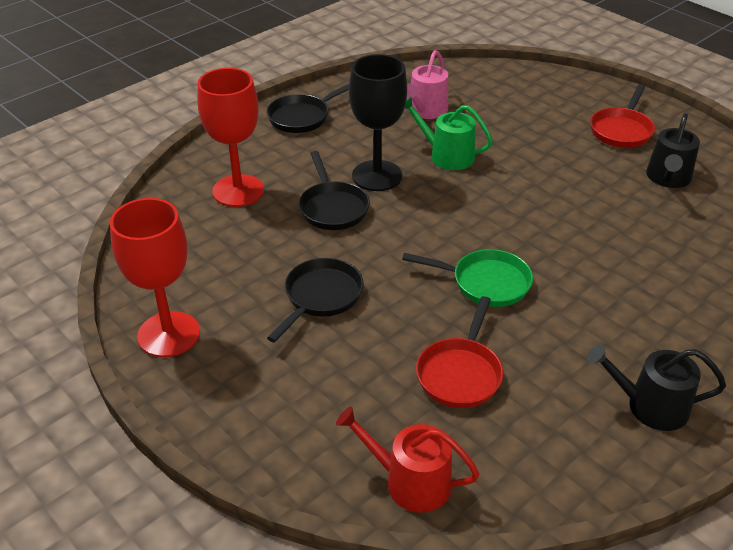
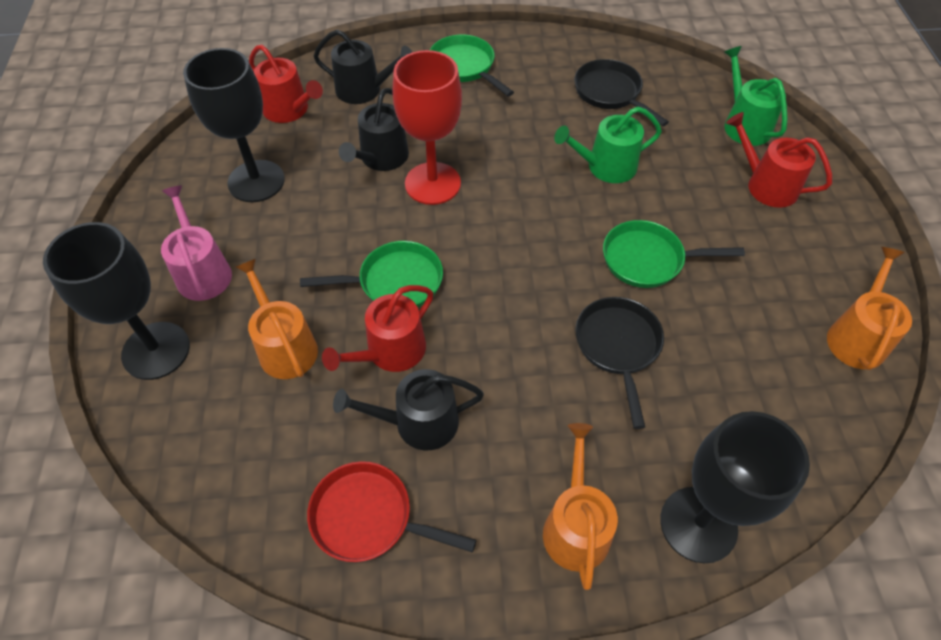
black goblet: [349,54,407,191] = 1 -> [43,222,190,380] [183,48,285,202] [660,411,810,563] = 3
black pan: [267,84,349,133] [267,258,364,343] [299,151,370,230] = 3 -> [574,59,669,126] [575,297,664,429] = 2
black watering can: [587,344,726,431] [646,113,700,188] = 2 -> [314,30,412,104] [333,369,484,451] [339,88,409,171] = 3
green pan: [402,249,533,307] = 1 -> [300,241,443,307] [430,34,514,96] [603,220,745,288] = 3
green watering can: [405,97,493,170] = 1 -> [554,107,662,183] [724,46,788,146] = 2
orange watering can: none = 0 -> [236,259,318,379] [543,423,618,590] [827,247,912,370] = 3
red goblet: [110,198,200,357] [197,68,264,207] = 2 -> [392,50,462,205] = 1
red pan: [416,296,503,408] [590,85,655,148] = 2 -> [307,461,476,562] = 1
red watering can: [336,407,479,512] = 1 -> [249,45,323,123] [322,285,433,372] [726,112,832,208] = 3

